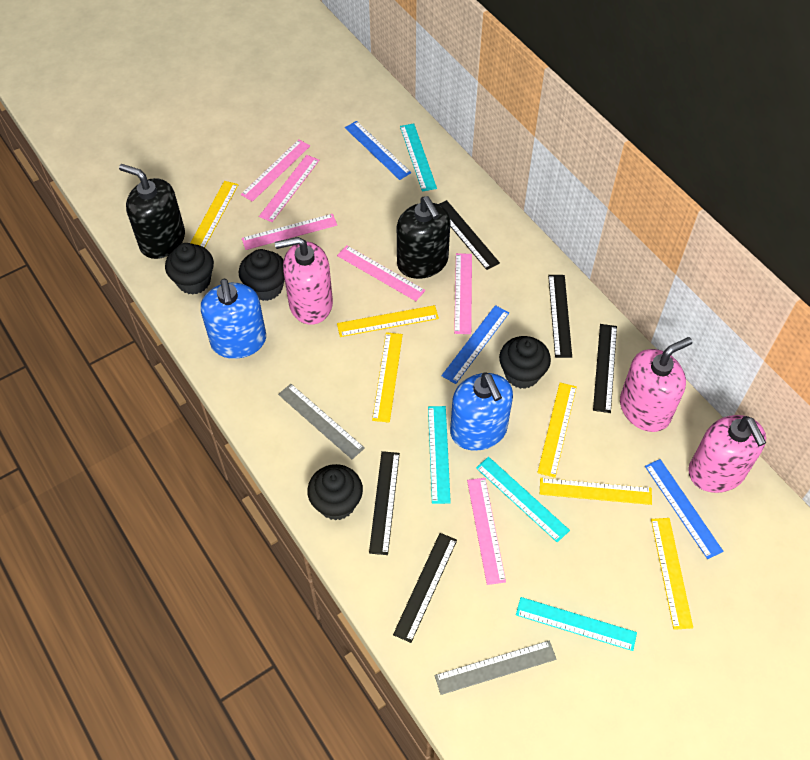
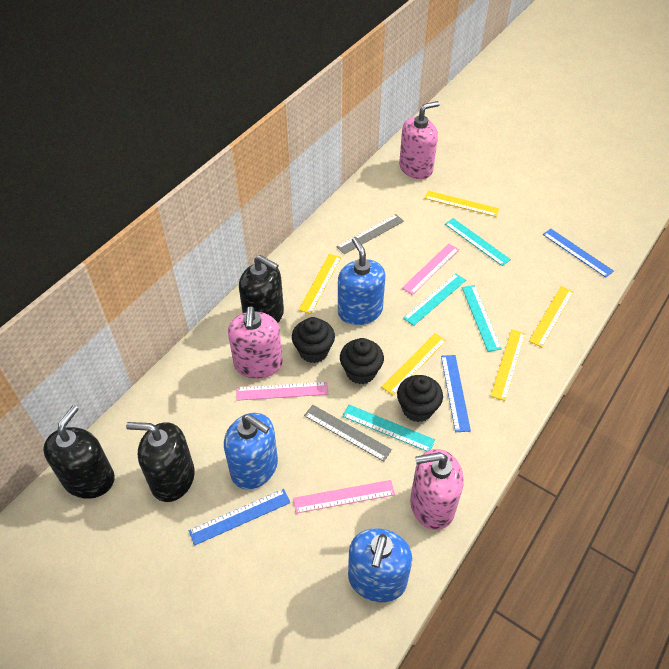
black cupcake: [165,243,214,295] [239,249,285,301] [307,464,363,521] [499,336,551,389] = 4 -> [292,317,335,363] [340,338,384,384] [397,375,443,422] = 3
black ruler: [369,451,400,555] [393,533,457,643] [439,200,500,270] [548,275,572,358] [593,324,617,413] = 5 -> none = 0
black soap dispenser: [119,164,185,259] [397,196,450,279] = 2 -> [43,405,115,499] [126,422,195,502] [239,255,284,323] = 3
blue soap dispenser: [201,279,266,359] [450,372,513,451] = 2 -> [224,413,278,489] [338,237,385,325] [348,528,412,602] = 3
pink ruler: [241,139,310,202] [242,214,337,250] [259,155,319,222] [337,245,425,301] [454,253,472,334] [467,478,506,585] = 6 -> [237,382,328,401] [293,480,395,513] [402,243,459,295] = 3
yellow ruler: [190,181,239,248] [337,305,439,337] [372,332,403,423] [537,383,577,478] [540,478,652,505] [651,518,693,630] = 6 -> [298,254,341,314] [382,333,446,395] [424,191,499,217] [491,329,526,401] [529,286,574,347] = 5

